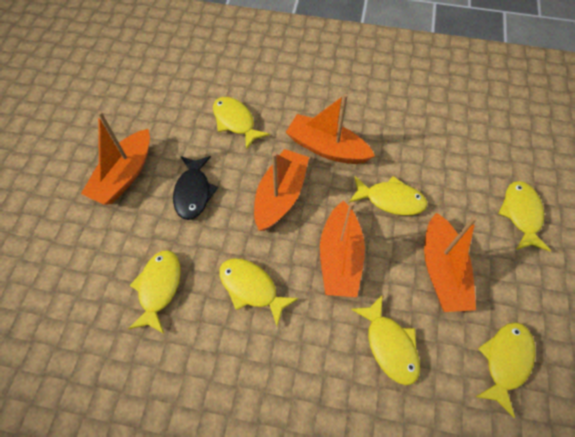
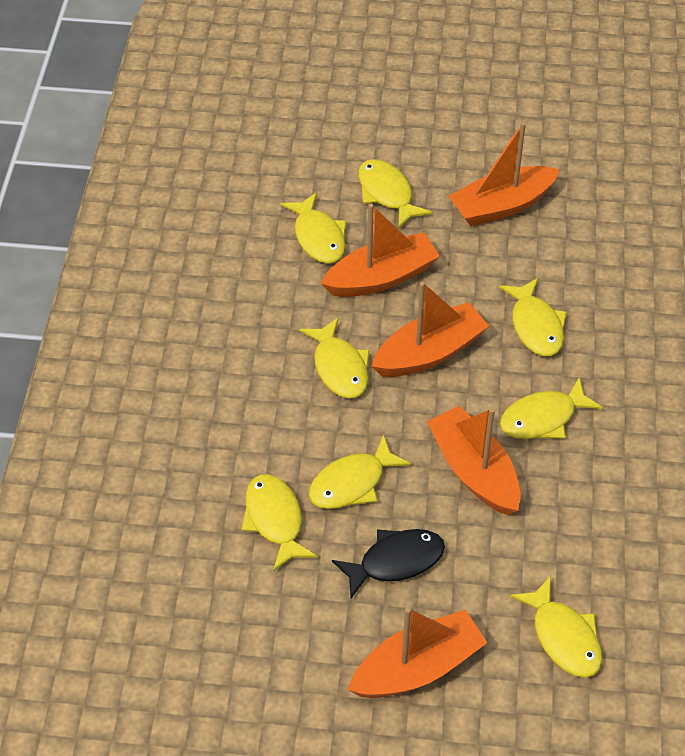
yellow fish: [128,250,181,334] [213,97,270,150] [219,258,299,326] [349,176,427,216] [351,294,420,385] [476,322,535,418] [498,181,551,251] = 7 -> [241,474,318,571] [280,192,347,264] [299,317,370,399] [309,434,411,509] [358,159,432,228] [499,278,567,356] [500,377,603,439] [510,576,602,678] = 8

